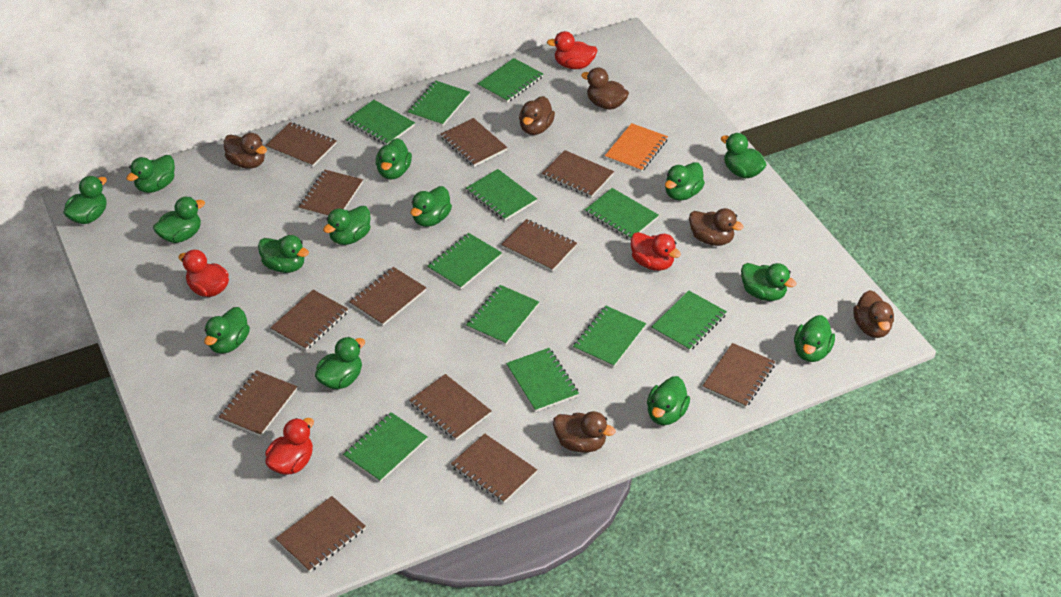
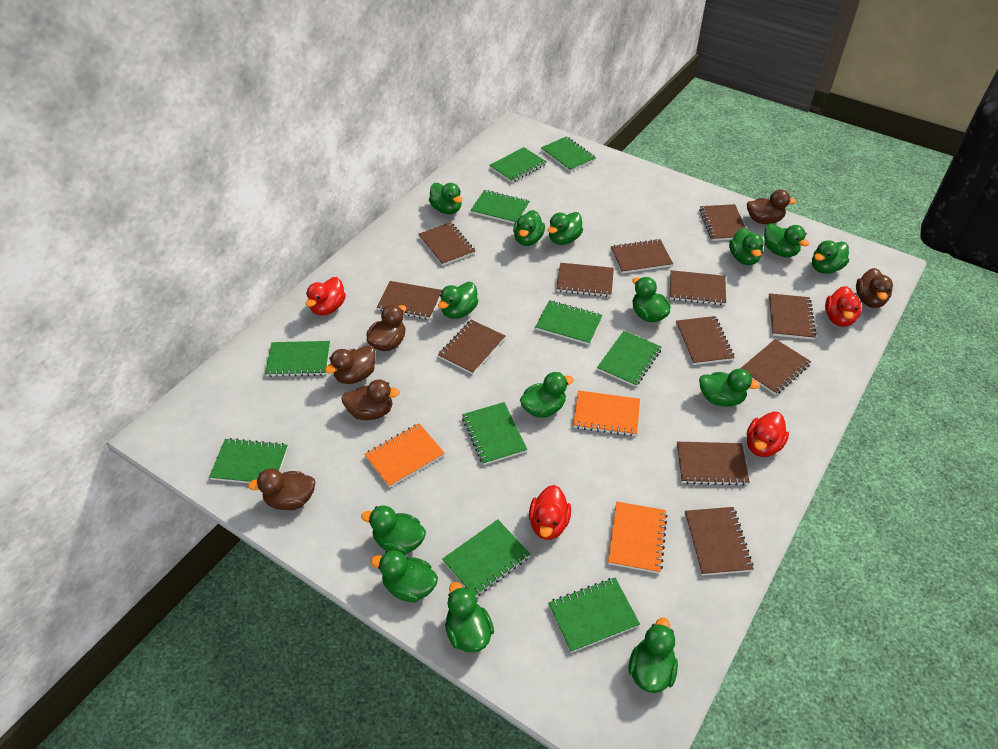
green notebook: [343,412,427,482] [346,100,415,145] [408,80,470,126] [427,233,502,289] [466,169,537,221] [466,285,539,345] [478,58,543,103] [506,348,579,412] [573,306,646,368] [585,188,659,240] [652,291,727,351] = 11 -> [209,438,288,483] [265,341,330,377] [442,519,530,596] [462,402,527,465] [470,190,530,224] [489,147,547,183] [535,300,603,345] [541,136,596,172] [548,578,640,653] [597,331,661,387] = 10
orange notebook: [605,123,668,172] = 1 -> [364,423,445,488] [573,390,640,436] [608,502,667,574] = 3

